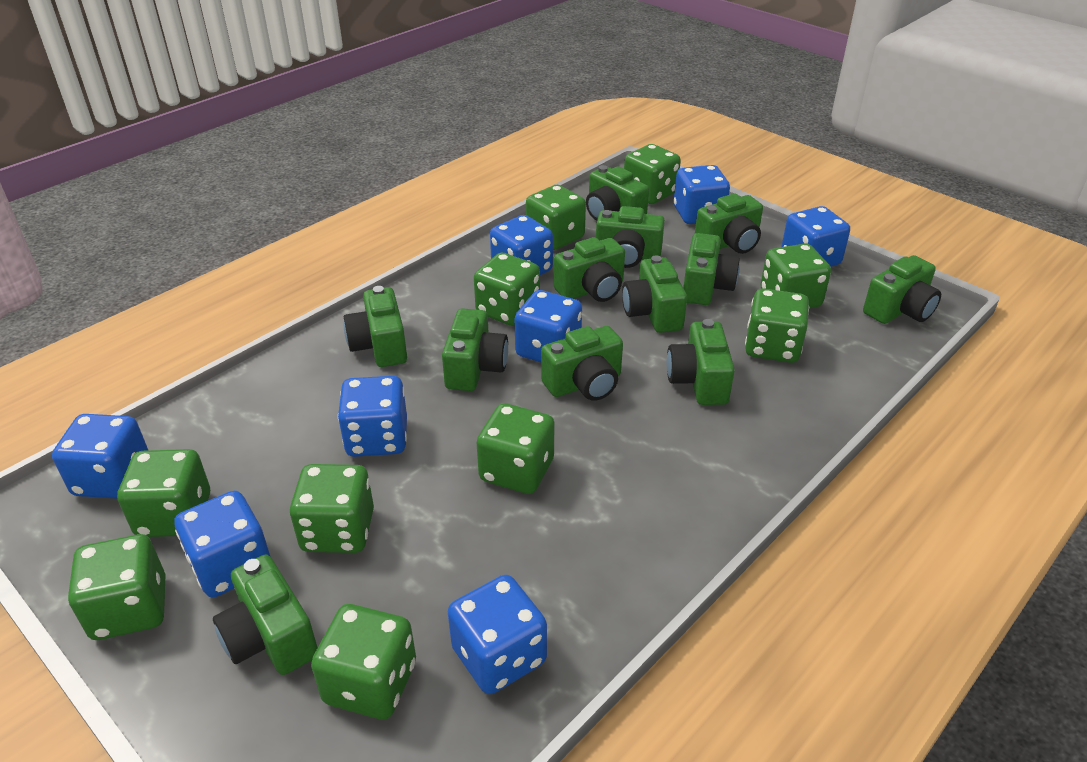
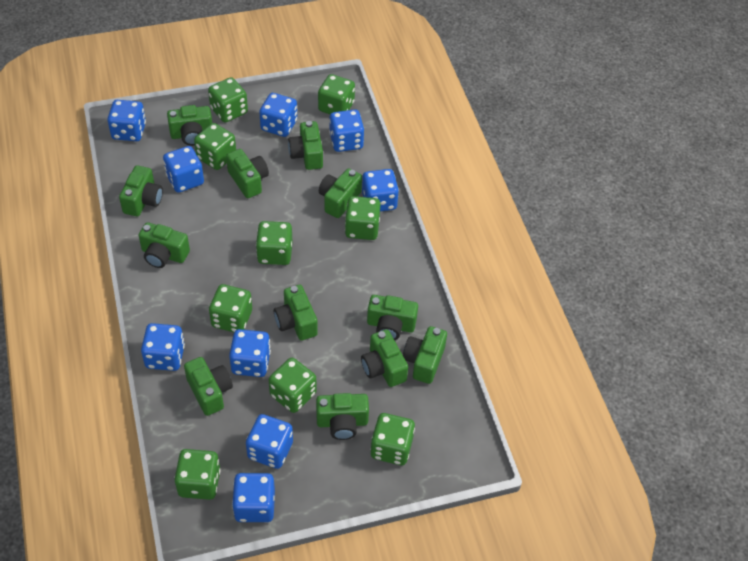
blue dice: [52,414,148,499] [175,491,271,597] [338,376,407,457] [448,575,547,694] [490,215,553,275] [514,290,582,362] [674,165,730,224] [781,206,850,267] = 8 -> [107,100,146,141] [141,323,185,371] [163,146,204,193] [229,329,271,377] [232,473,275,522] [246,414,293,469] [259,93,297,137] [329,110,364,152] [362,169,399,212] = 9
green dice: [68,534,166,640] [117,449,210,537] [290,464,374,553] [311,604,416,720] [474,253,540,326] [477,403,555,494] [526,185,586,250] [624,144,681,204] [745,288,809,363] [760,244,831,309] = 10 -> [174,449,220,500] [194,123,236,170] [208,77,248,122] [209,284,252,332] [256,221,292,265] [269,358,317,413] [318,74,355,114] [345,196,380,240] [371,413,415,465] = 9

